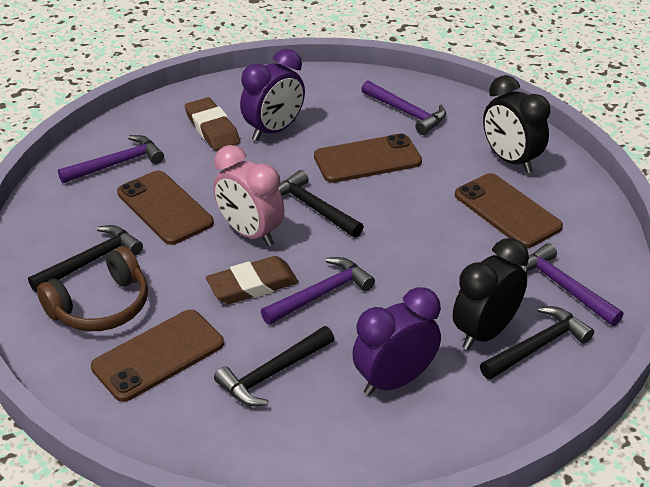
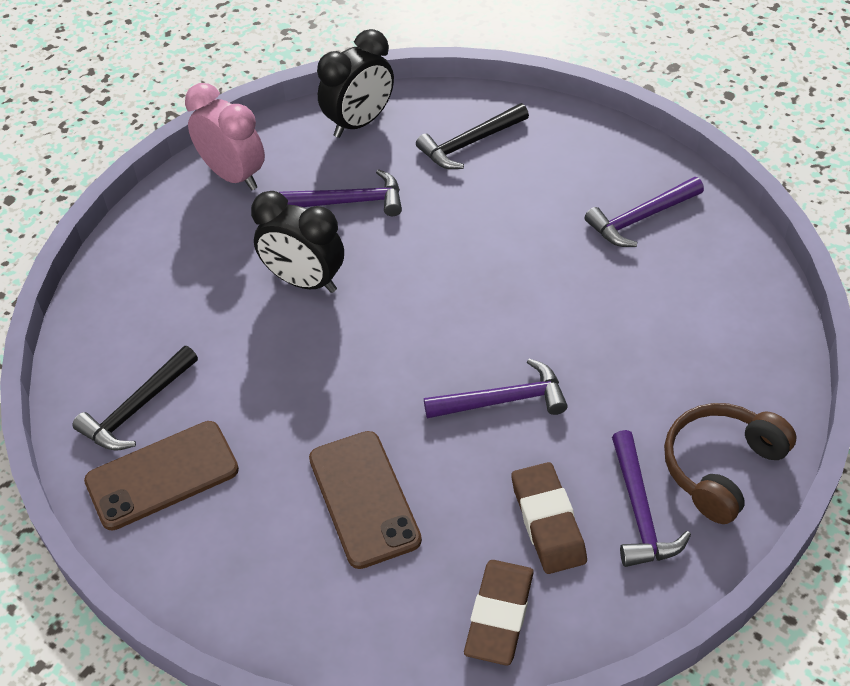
black hammer: [28,225,143,292] [214,326,334,406] [278,170,364,238] [480,306,594,380] = 4 -> [72,346,198,451] [416,103,529,169] = 2
brown phone: [91,310,224,402] [117,170,214,245] [314,133,422,183] [455,173,563,248] = 4 -> [84,421,239,530] [309,431,422,569] = 2
purple clock: [240,49,305,141] [352,287,441,396] = 2 -> none = 0

